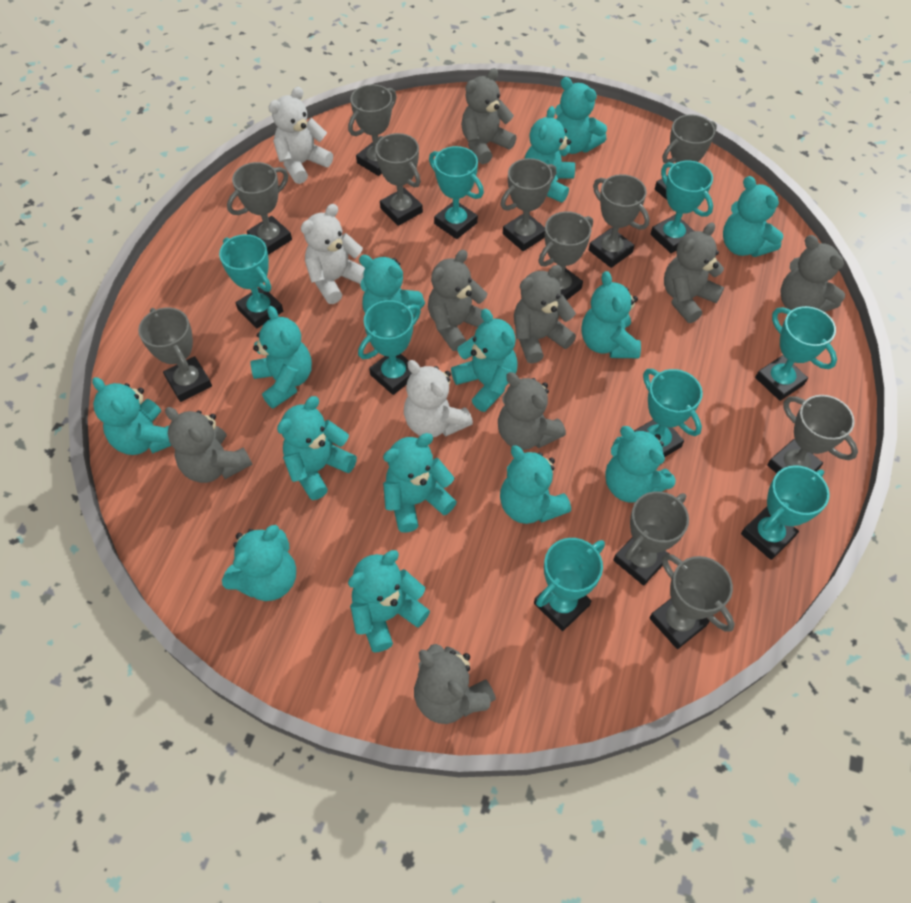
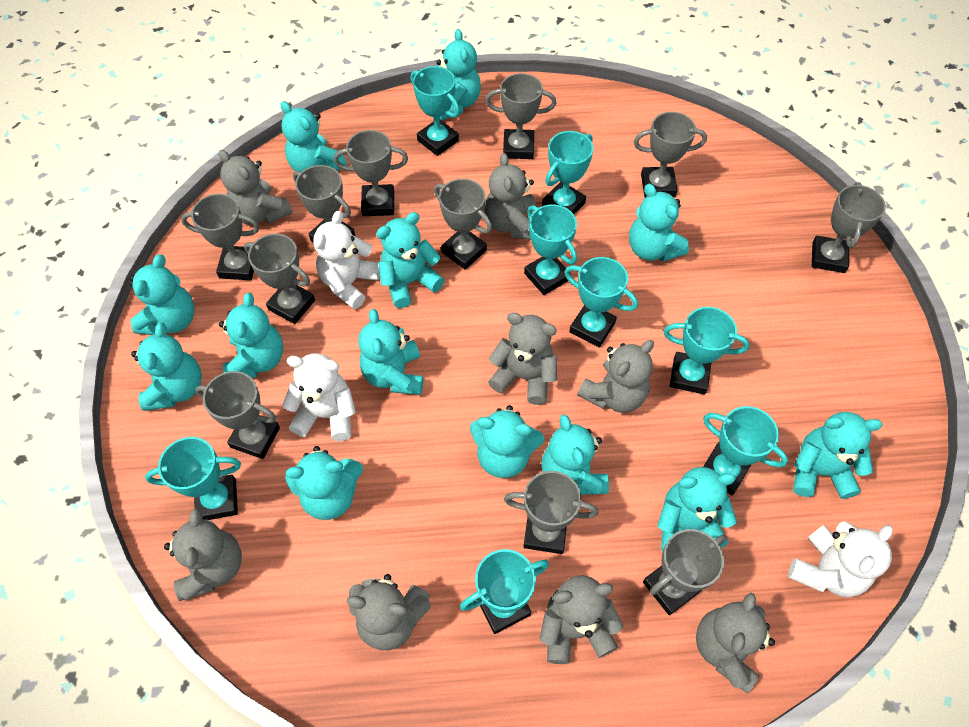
turquoise teddy bear: [92,377,172,455] [222,525,296,601] [250,306,312,409] [277,396,357,500] [348,550,430,653] [359,255,425,316] [383,433,457,533] [451,309,518,412] [500,445,571,524] [525,106,575,202] [555,77,607,154] [581,271,641,358] [605,426,676,503] [723,176,783,257] = 14 -> [130,254,195,335] [131,323,202,411] [219,293,283,378] [280,101,347,172] [285,446,363,520] [358,309,423,395] [376,212,444,308] [437,29,481,120] [470,405,544,478] [541,414,609,495] [629,184,689,262] [657,467,737,552] [793,412,882,499] = 13

